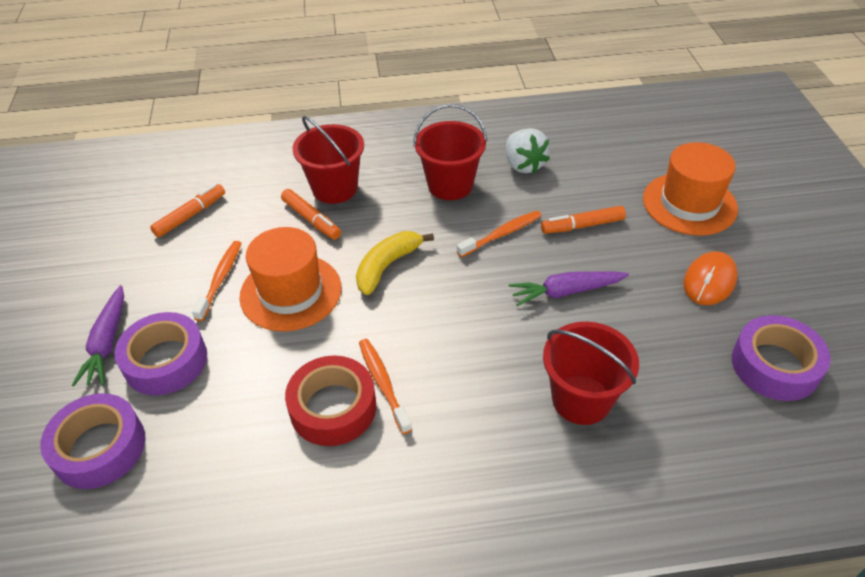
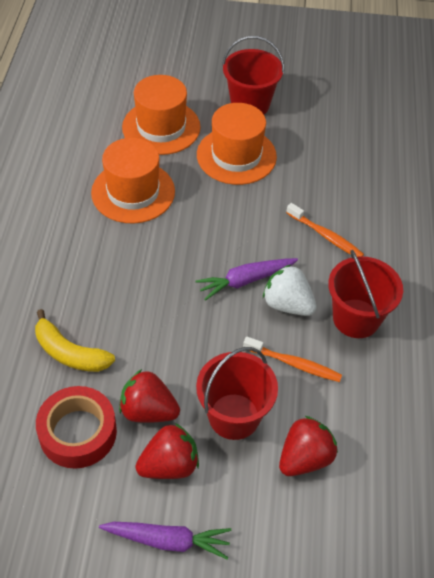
orange hat: [239,227,341,331] [643,142,738,236] = 2 -> [91,138,175,224] [122,75,201,155] [197,103,277,185] = 3
orange marker: [150,184,225,237] [281,189,341,240] [541,206,626,234] = 3 -> none = 0
orange mouse: [683,251,738,305] = 1 -> none = 0
orange toothbrush: [192,241,242,321] [359,339,412,434] [457,211,542,257] = 3 -> [243,337,342,382] [286,203,364,257] = 2
purple tape: [40,393,146,489] [115,312,207,396] [732,315,831,401] = 3 -> none = 0
red strawberry: none = 0 -> [119,369,180,423] [135,423,199,479] [279,416,338,476] = 3

